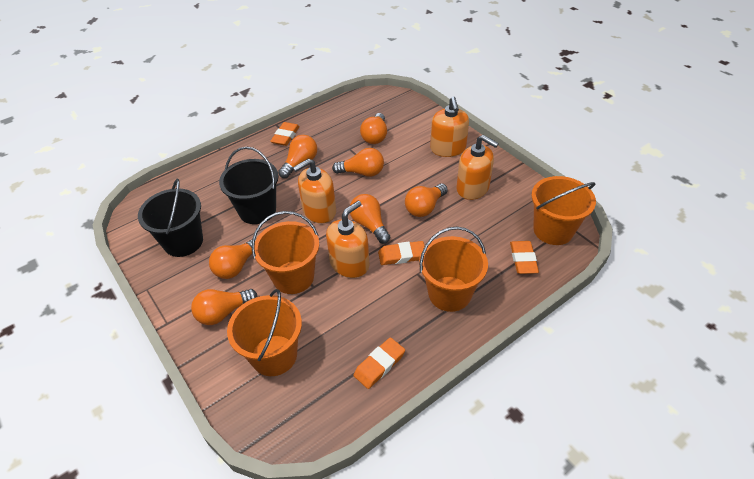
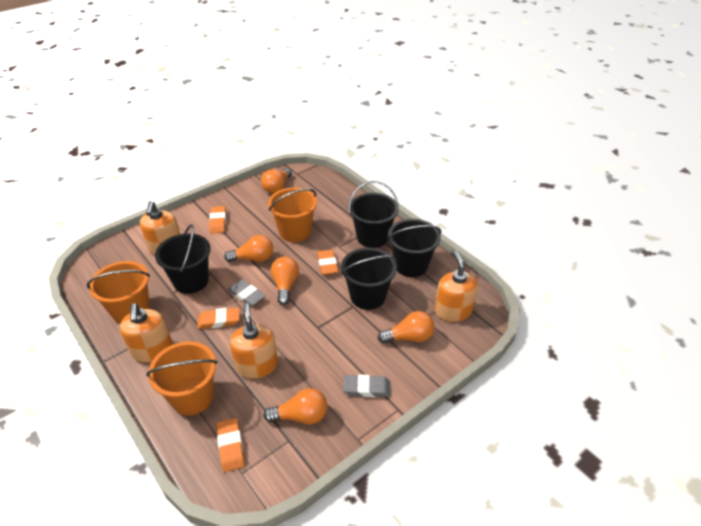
black bucket: [138,179,203,257] [219,147,279,224] = 2 -> [155,224,211,294] [341,248,397,310] [348,181,399,248] [387,219,441,277] = 4
grey eraser: none = 0 -> [228,279,265,306] [343,374,391,397] = 2
orange bucket: [227,289,302,376] [252,211,319,294] [419,226,488,312] [531,176,596,245] = 4 -> [87,261,150,324] [146,341,217,415] [268,187,317,242] = 3
orange light bulb: [191,289,257,325] [209,239,256,279] [278,135,317,178] [332,148,384,177] [350,194,390,244] [360,113,387,144] [405,183,448,217] = 7 -> [224,235,273,262] [261,168,292,193] [263,388,327,424] [271,256,299,305] [378,311,434,344] = 5

